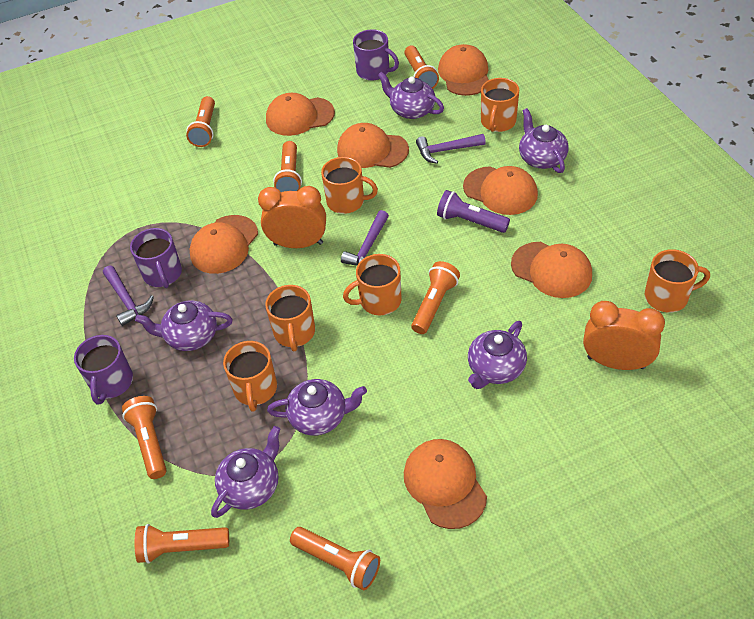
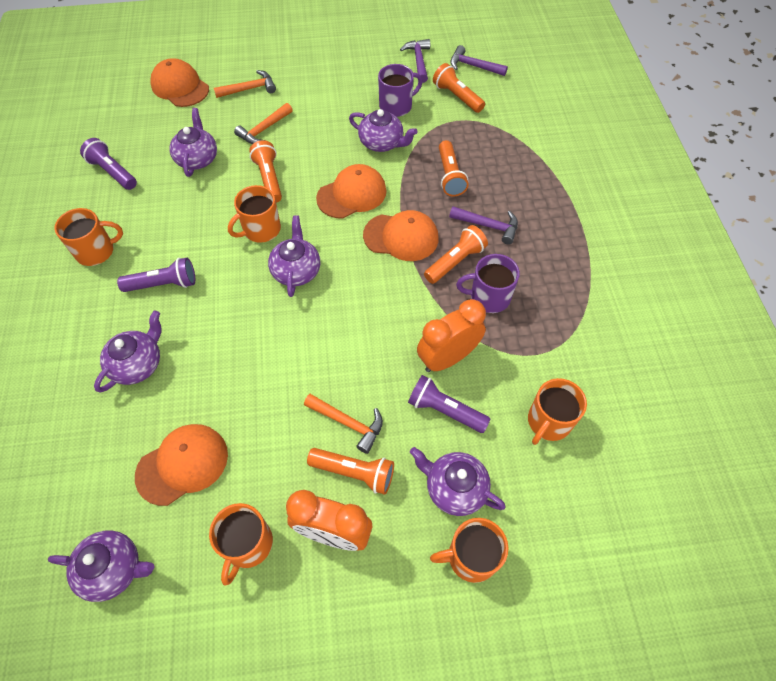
orange cap: [190,215,258,274] [266,93,335,136] [337,123,409,168] [404,439,487,529] [438,44,489,96] [463,166,538,215] [511,242,592,298] = 7 -> [135,424,228,506] [150,58,209,107] [316,164,386,219] [363,210,439,261] = 4
orange flashlight: [122,396,167,479] [135,524,229,564] [186,96,215,147] [273,141,302,192] [290,527,380,590] [404,46,439,89] [411,261,460,334] = 7 -> [249,140,282,203] [307,448,394,495] [424,225,488,284] [433,63,485,113] [439,140,469,197] = 5
orange hammer: none = 0 -> [214,70,276,98] [234,103,293,144] [304,394,383,454] = 3
orange mug: [223,341,277,412] [265,285,315,351] [321,157,378,214] [343,254,402,315] [481,78,519,132] [645,249,710,313] = 6 -> [54,208,123,266] [209,503,273,586] [228,185,281,243] [430,518,508,583] [528,378,587,445] = 5
purple flashlight: [437,190,510,233] = 1 -> [80,138,137,190] [117,258,195,292] [408,375,490,433] = 3
purple mug: [74,335,133,405] [130,228,182,288] [353,29,399,81] = 3 -> [378,64,423,117] [456,254,520,313] = 2

